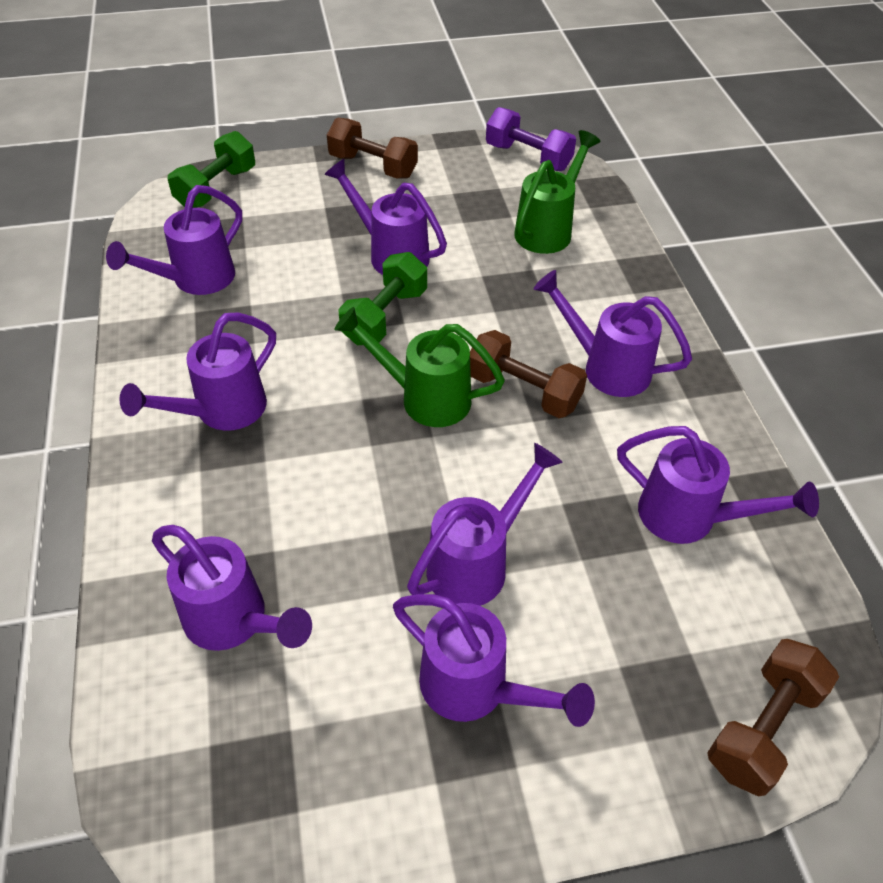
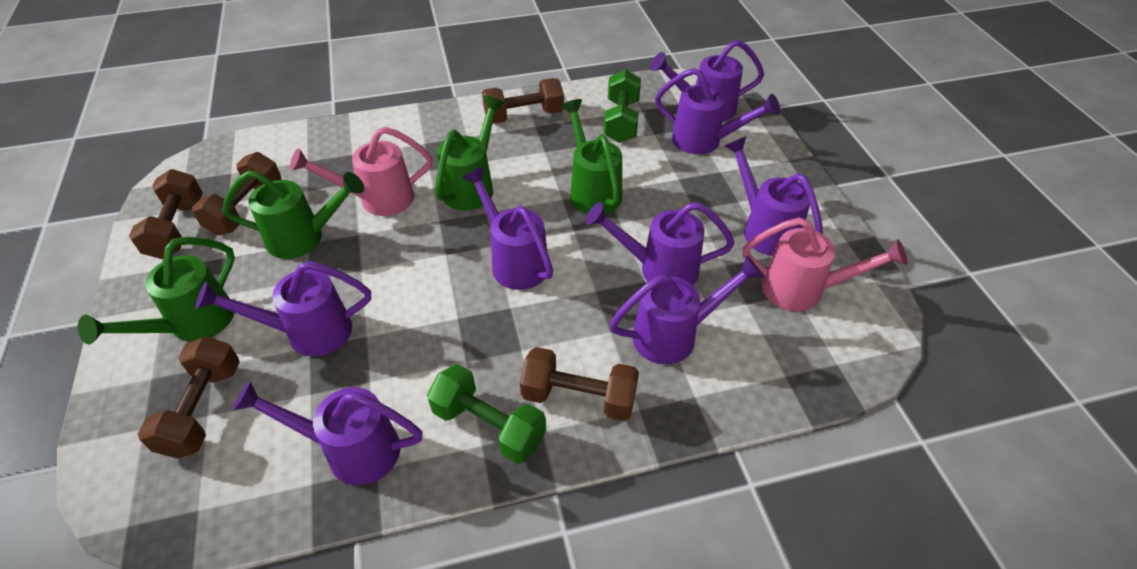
brown dumbbell: [327,118,418,179] [470,330,587,418] [707,639,839,797] = 3 -> [129,169,203,259] [138,336,240,458] [192,152,282,236] [482,78,564,124] [520,347,639,421] = 5
green watering can: [334,307,505,427] [514,130,601,254] = 2 -> [78,237,235,344] [223,170,364,259] [435,96,505,210] [561,99,622,214] = 4
pink watering can: none = 0 -> [290,127,432,216] [743,217,908,312] = 2
purple dumbbell: [486,107,576,171] = 1 -> none = 0

